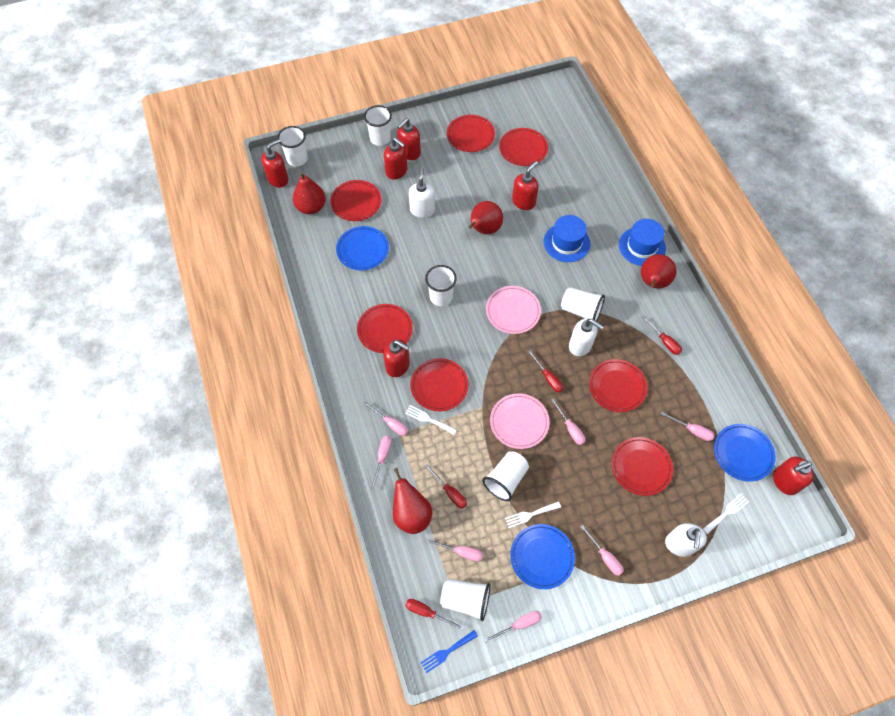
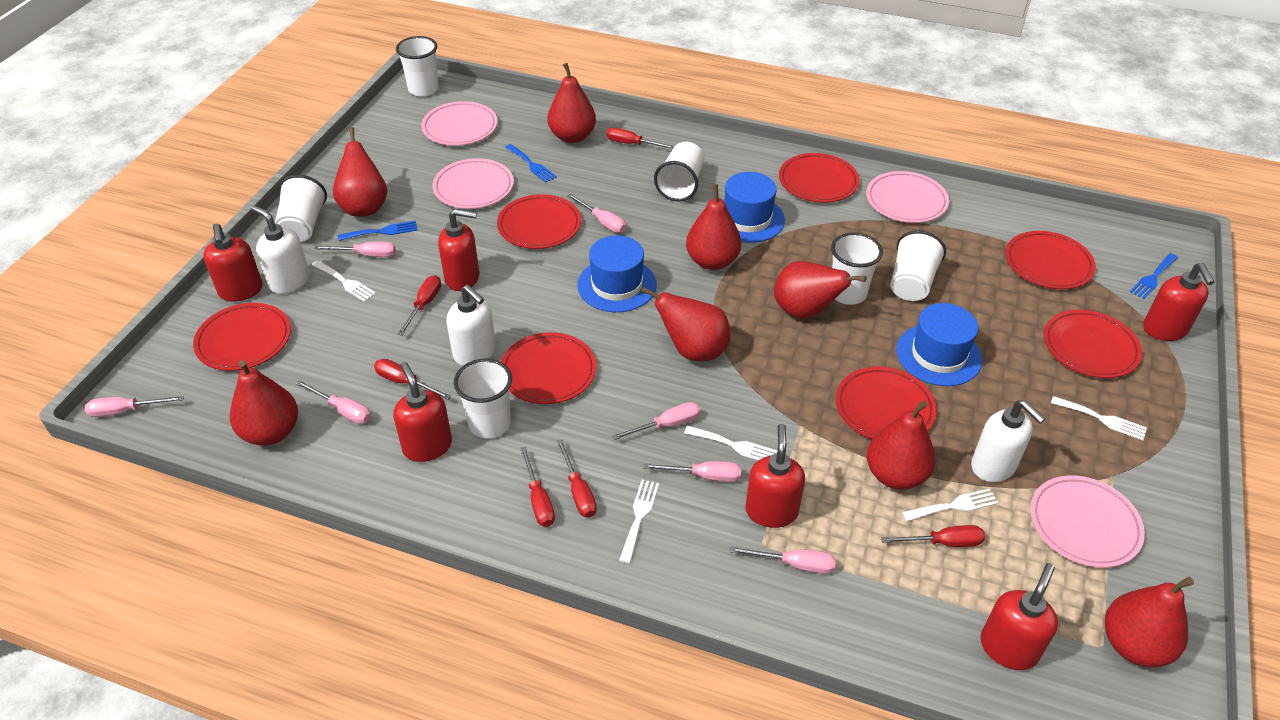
blue fork: [420,630,478,673] = 1 -> [338,221,418,241] [505,144,557,183] [1130,253,1178,299] = 3
blue hat: [544,215,590,262] [619,219,666,266] = 2 -> [577,235,657,312] [723,172,785,243] [896,303,982,386] = 3
blue plate: [336,226,389,270] [510,524,575,589] [714,424,776,482] = 3 -> none = 0
pink plate: [486,286,541,334] [490,393,549,449] = 2 -> [421,101,498,146] [432,158,514,209] [866,171,949,223] [1030,475,1145,568] = 4
red pear: [293,172,326,214] [393,468,432,534] [468,201,503,234] [641,254,677,289] = 4 -> [230,360,298,445] [333,127,387,217] [548,63,596,143] [641,287,731,361] [686,184,741,270] [774,261,867,319] [867,401,936,490] [1105,577,1194,667] = 8
red screwdriver: [405,599,464,630] [425,464,467,509] [528,350,563,393] [642,316,682,355] = 4 -> [374,359,451,399] [397,275,441,336] [520,446,555,527] [557,439,597,518] [606,127,675,149] [881,525,985,547] = 6
white fork: [405,405,457,435] [505,501,561,529] [703,494,749,534] = 3 -> [312,260,376,302] [619,480,659,564] [684,426,777,461] [902,488,998,521] [1051,396,1147,440] = 5

